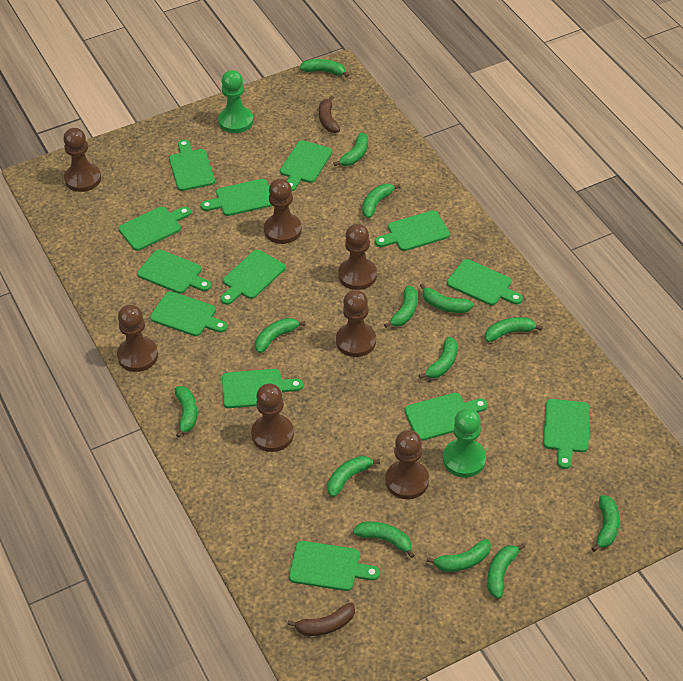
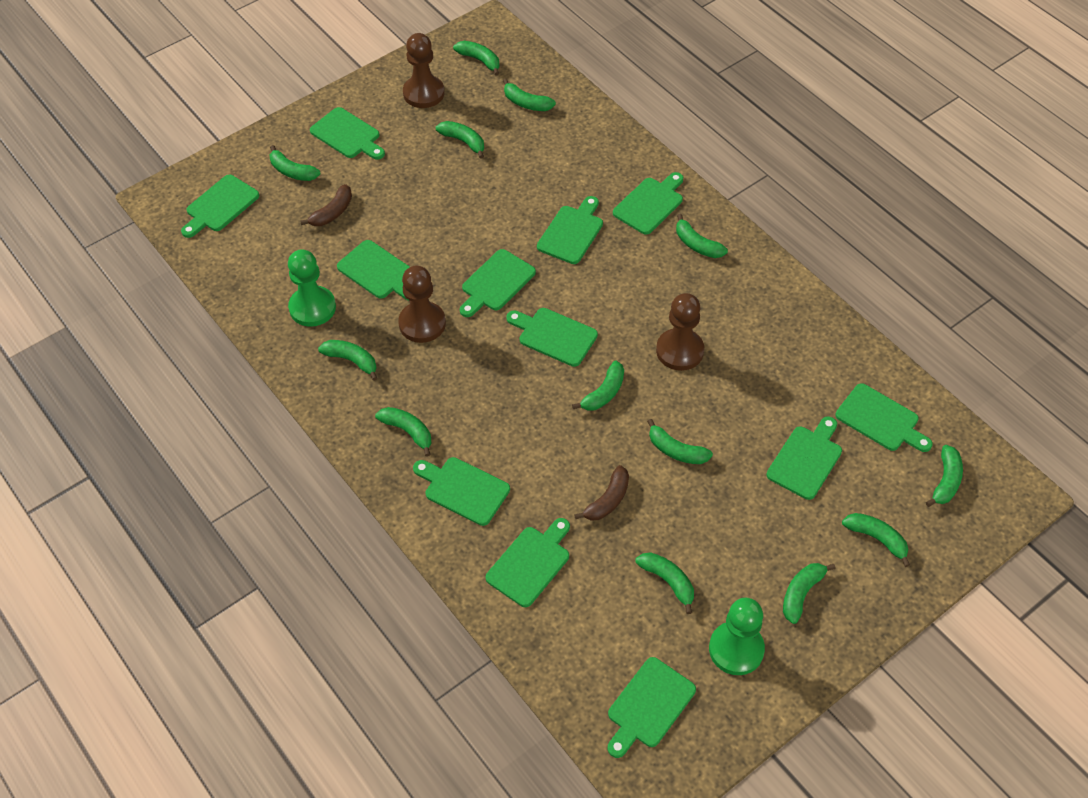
brown pawn: [63,128,101,192] [117,305,158,372] [251,383,294,452] [264,179,302,244] [336,290,376,357] [338,224,377,290] [386,430,429,499] = 7 -> [398,265,446,343] [403,33,444,108] [656,293,704,371] = 3
green banana: [175,386,197,438] [255,318,306,353] [300,59,349,77] [327,456,380,497] [333,133,368,166] [353,521,415,558] [362,184,400,218] [384,285,418,328] [419,337,457,379] [420,283,474,313] [427,539,491,572] [485,317,543,342] [487,543,525,599] [592,495,620,552] = 14 -> [270,145,320,181] [318,340,377,381] [375,407,431,457] [436,121,484,159] [453,41,499,76] [503,79,556,111] [572,361,624,411] [635,552,694,614] [647,419,713,464] [676,214,728,258] [783,563,836,624] [842,513,910,567] [926,445,963,507] = 13
green cutting board: [119,207,191,251] [137,249,211,294] [150,291,228,336] [169,139,215,191] [201,179,272,216] [221,250,285,305] [222,369,303,408] [280,140,332,192] [289,541,380,591] [375,210,450,251] [405,393,488,441] [447,259,523,305] [543,399,590,469] = 13 -> [181,175,259,238] [310,107,385,160] [337,240,410,300] [413,457,510,526] [460,249,536,317] [486,518,570,607] [506,308,598,367] [537,196,603,264] [608,657,696,758] [613,172,683,235] [766,417,842,500] [835,383,933,452] = 12

